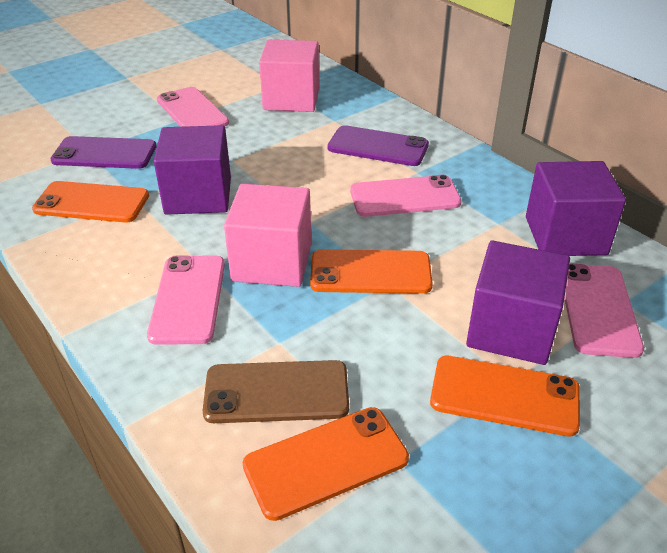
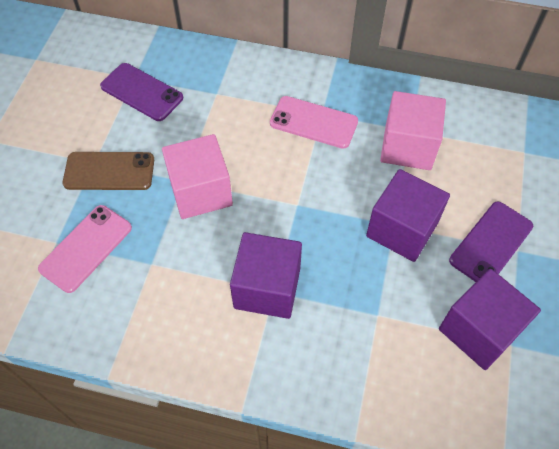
orange phone: [32,181,149,223] [242,407,409,521] [310,249,433,294] [430,356,580,437] = 4 -> none = 0
pink phone: [147,255,225,345] [157,87,229,127] [350,175,461,217] [564,263,644,358] = 4 -> [38,205,132,293] [270,96,358,149] = 2

